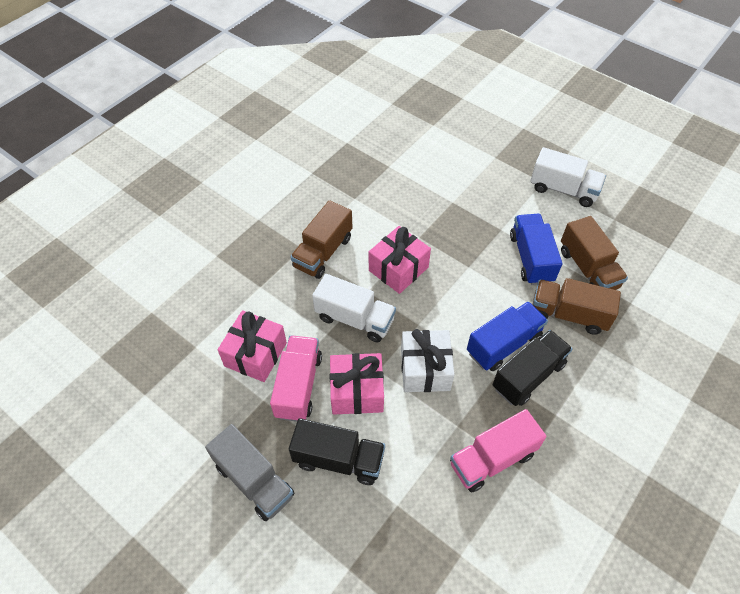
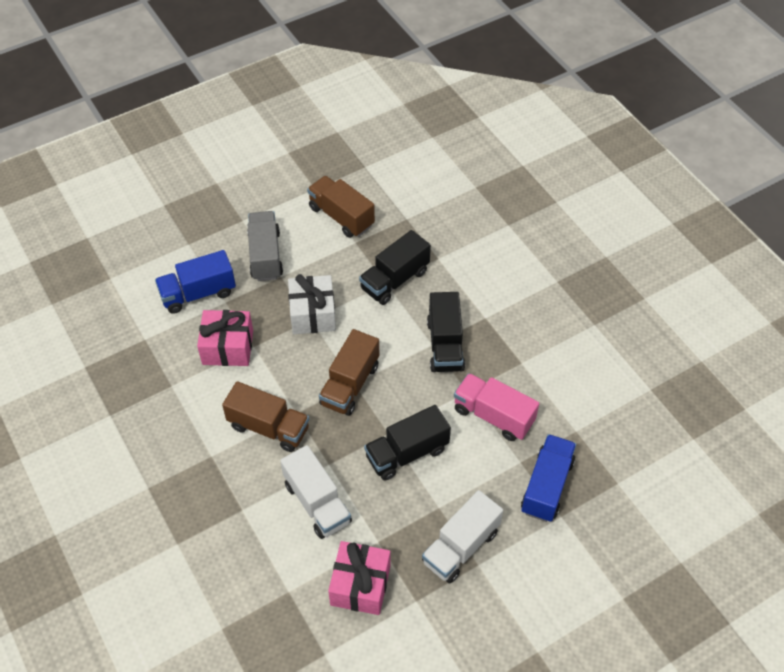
black truck: [289,418,385,485] [493,330,573,406] = 2 -> [359,230,431,305] [364,405,451,481] [427,292,465,372] = 3
pink gift: [218,310,287,382] [330,353,384,415] [369,226,431,294] = 3 -> [197,310,253,366] [328,541,390,615] = 2
pink truck: [270,335,322,422] [450,409,546,492] = 2 -> [454,373,539,441] = 1

